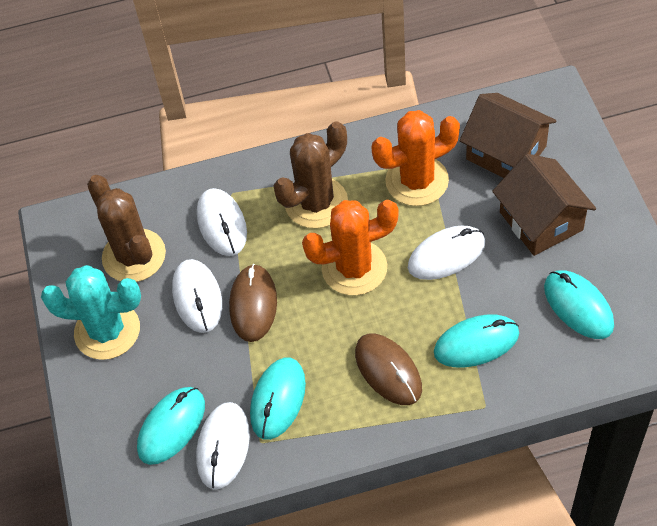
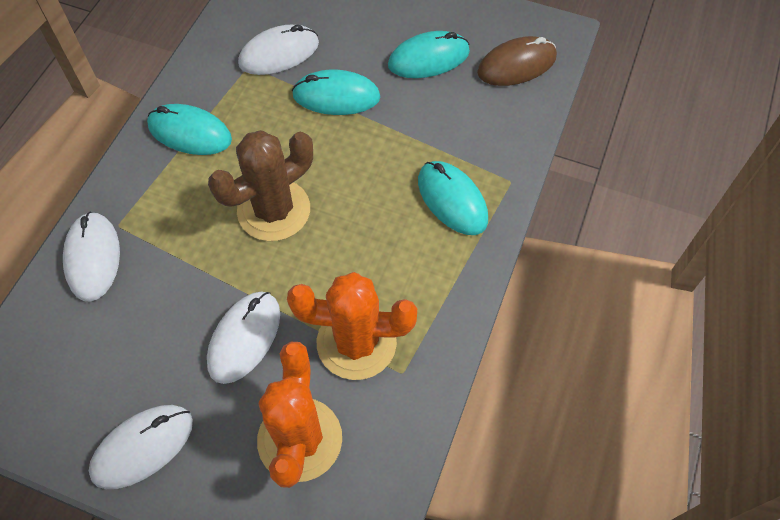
brown cactus: [87,175,166,282] [274,121,348,228] = 2 -> [208,130,313,241] = 1
brown house: [460,93,557,178] [492,154,596,256] = 2 -> none = 0
brown mouse: [229,264,277,342] [355,334,422,405] = 2 -> [477,36,557,86] = 1
turquoise cactus: [41,265,141,360] = 1 -> none = 0

